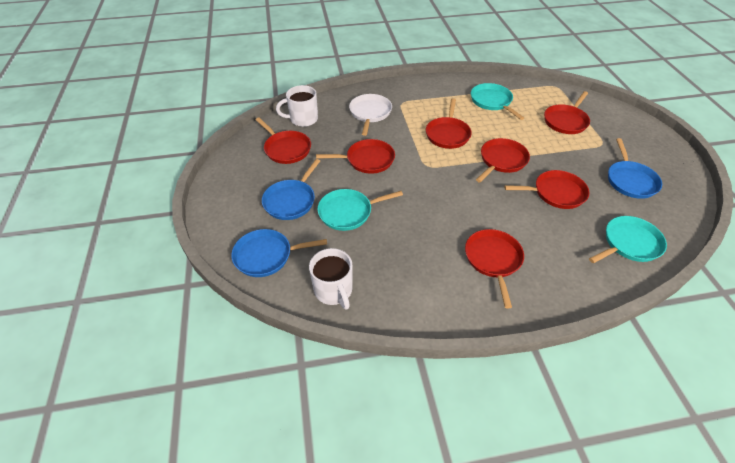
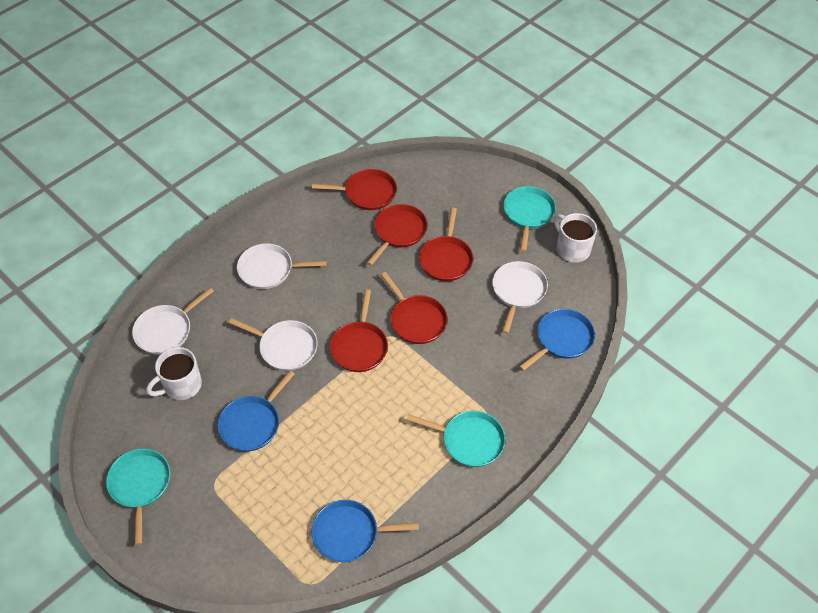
red pan: [256,118,311,164] [316,139,395,174] [426,98,472,149] [465,229,524,308] [476,138,530,183] [504,170,589,209] [544,91,590,134] = 7 -> [312,169,397,210] [330,290,388,372] [367,204,428,266] [381,272,448,344] [419,208,473,281] = 5
white pan: [349,94,392,136] = 1 -> [132,287,214,355] [229,318,318,371] [237,243,327,289] [492,261,548,334] = 4

